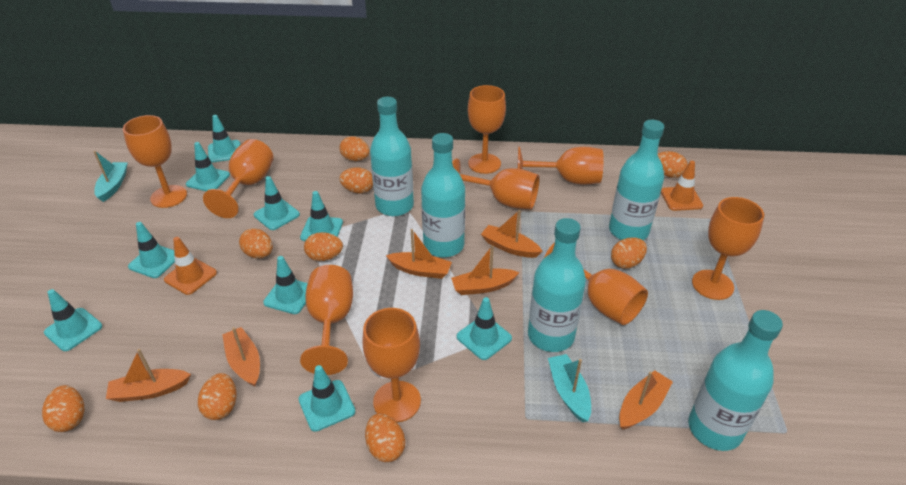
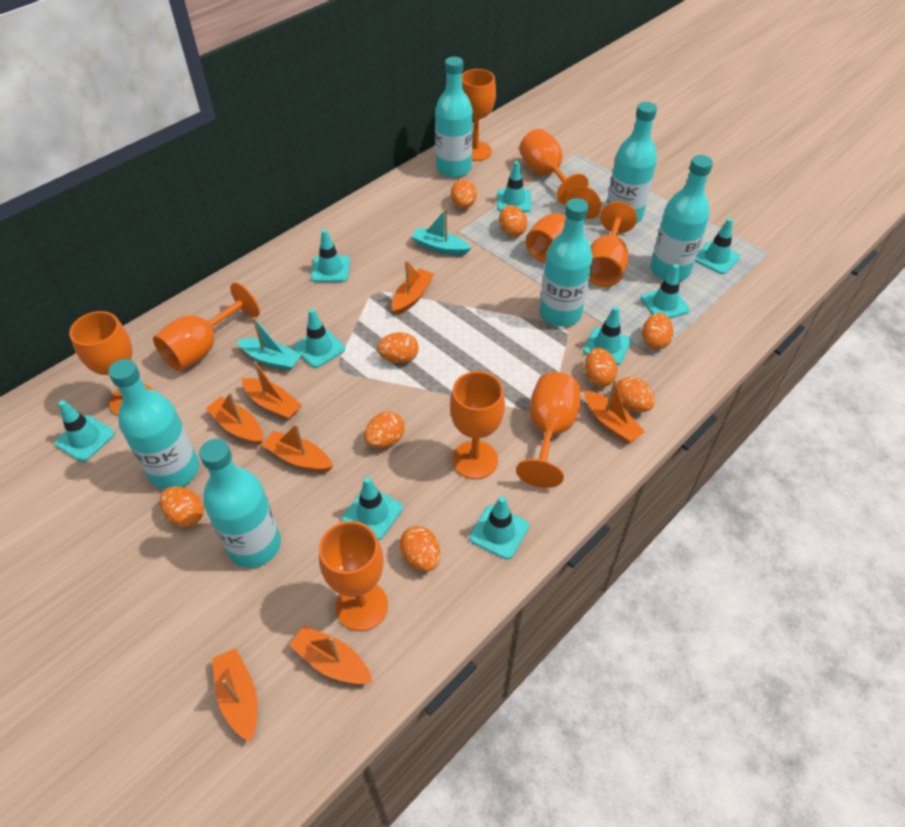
orange boat: [106,349,191,402] [222,327,260,387] [386,229,452,279] [451,245,520,295] [481,210,543,258] [619,370,673,430] = 6 -> [206,392,263,445] [212,648,257,742] [242,362,302,420] [262,424,333,472] [289,625,372,684] [392,261,434,315] [584,379,645,443] = 7
orange traffic cone: [164,237,217,295] [661,161,703,211] = 2 -> none = 0
turquoise bottle: [370,97,414,216] [421,133,465,258] [528,218,586,352] [609,120,664,240] [688,310,783,451] = 5 -> [108,359,199,490] [199,439,281,568] [435,57,473,178] [539,198,593,327] [606,102,657,224] [650,155,713,281] = 6

